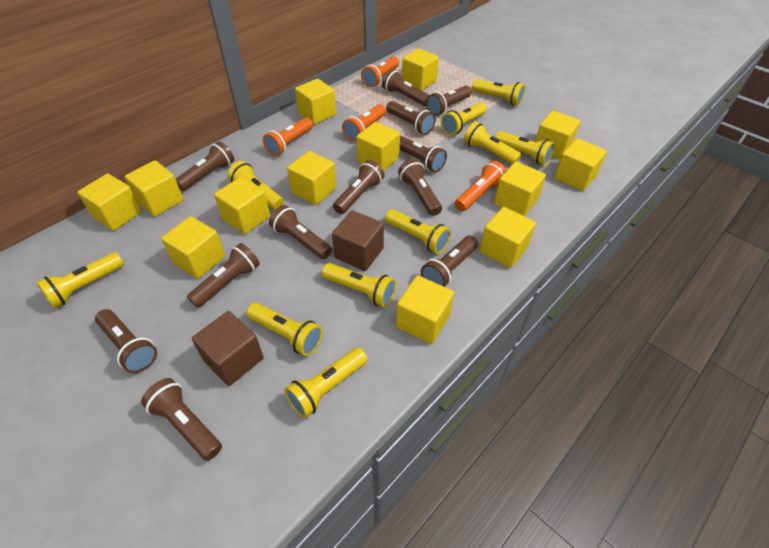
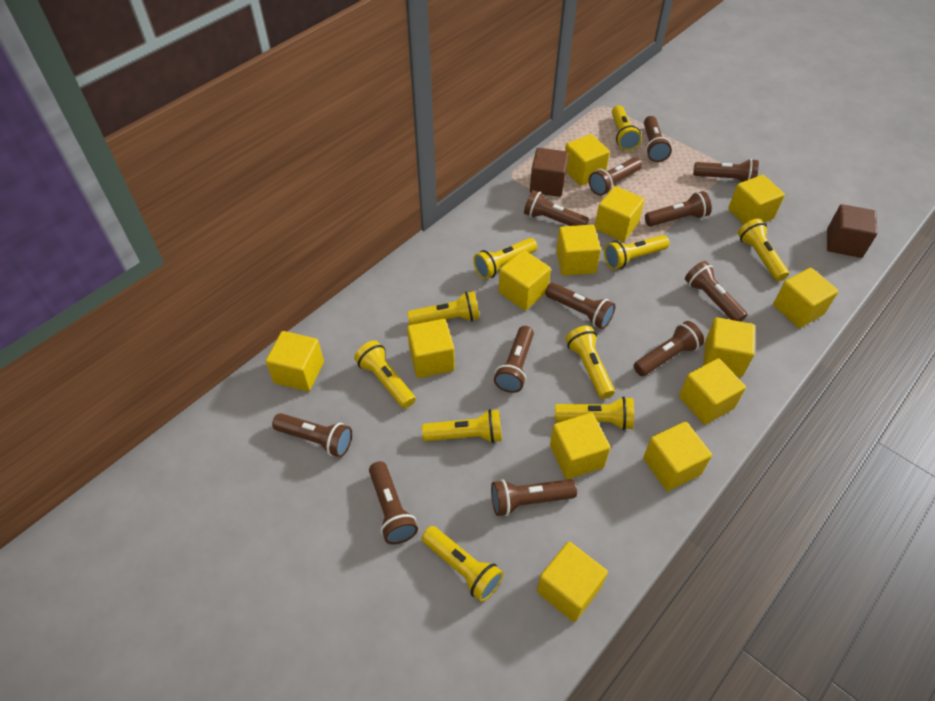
orange flashlight: [263,117,313,156] [342,104,386,141] [361,57,399,88] [455,161,507,211] = 4 -> none = 0

